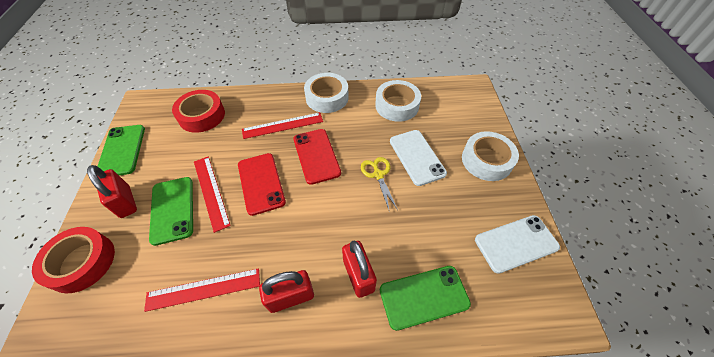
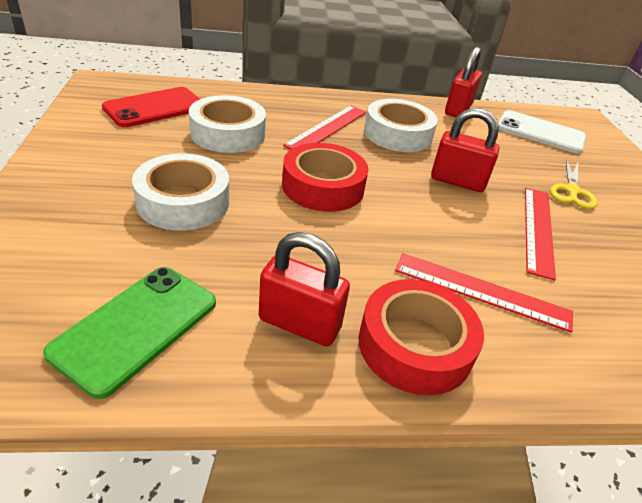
green phone: [98,125,145,176] [149,177,193,246] [380,266,471,331] = 3 -> [43,267,216,399] = 1
red phone: [238,153,286,216] [293,129,341,185] = 2 -> [102,87,200,127] = 1
white phone: [390,130,447,186] [475,215,560,274] = 2 -> [498,110,586,154] = 1

